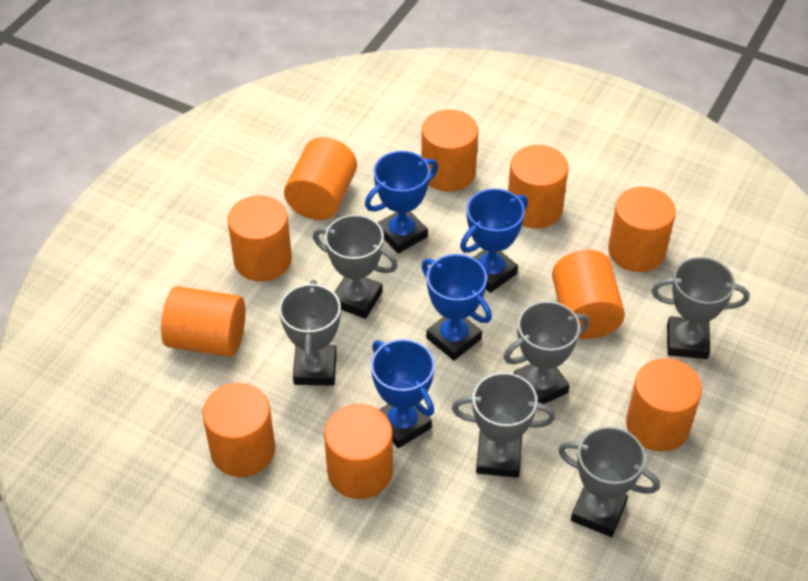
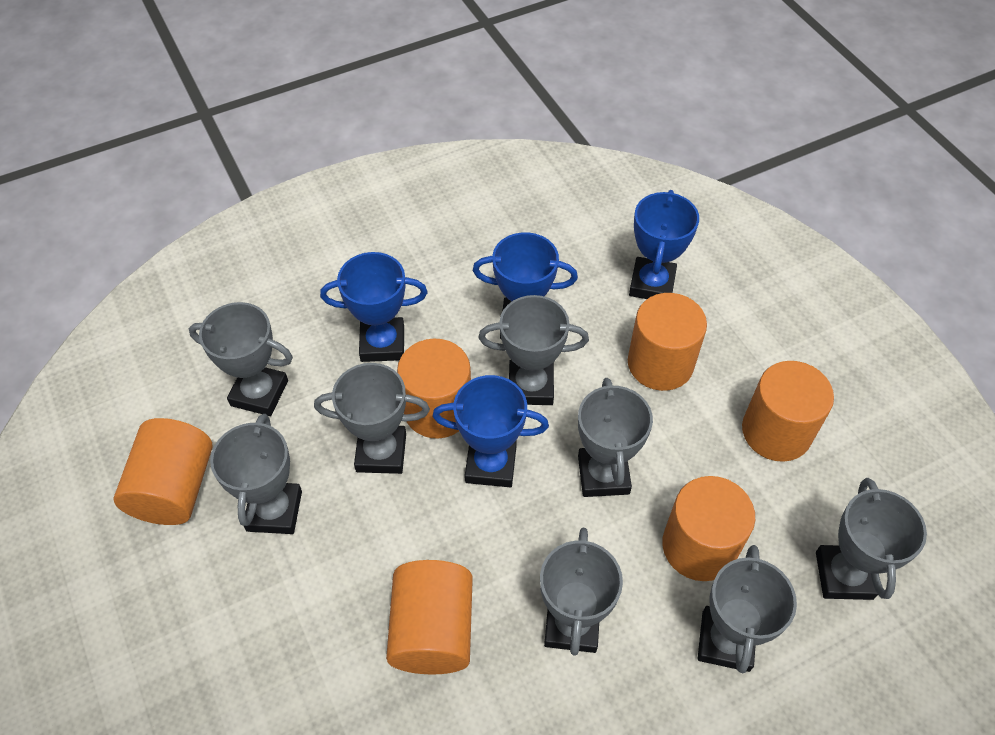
grey trophy: [279,280,341,386] [313,215,398,319] [452,373,555,478] [504,301,589,404] [558,426,660,537] [651,257,749,359] = 6 -> [189,302,293,416] [210,414,302,534] [314,363,430,474] [478,295,589,405] [540,528,623,656] [578,378,653,497] [698,545,797,673] [816,478,927,600] = 8
orange cylinder: [161,286,245,357] [202,383,275,477] [227,195,292,282] [284,137,357,220] [324,404,393,499] [421,109,478,192] [508,145,569,229] [552,250,625,339] [608,186,676,272] [626,358,702,452] = 10 -> [113,418,213,525] [386,560,473,674] [397,339,471,439] [628,293,707,391] [662,476,755,581] [742,361,834,462] = 6

